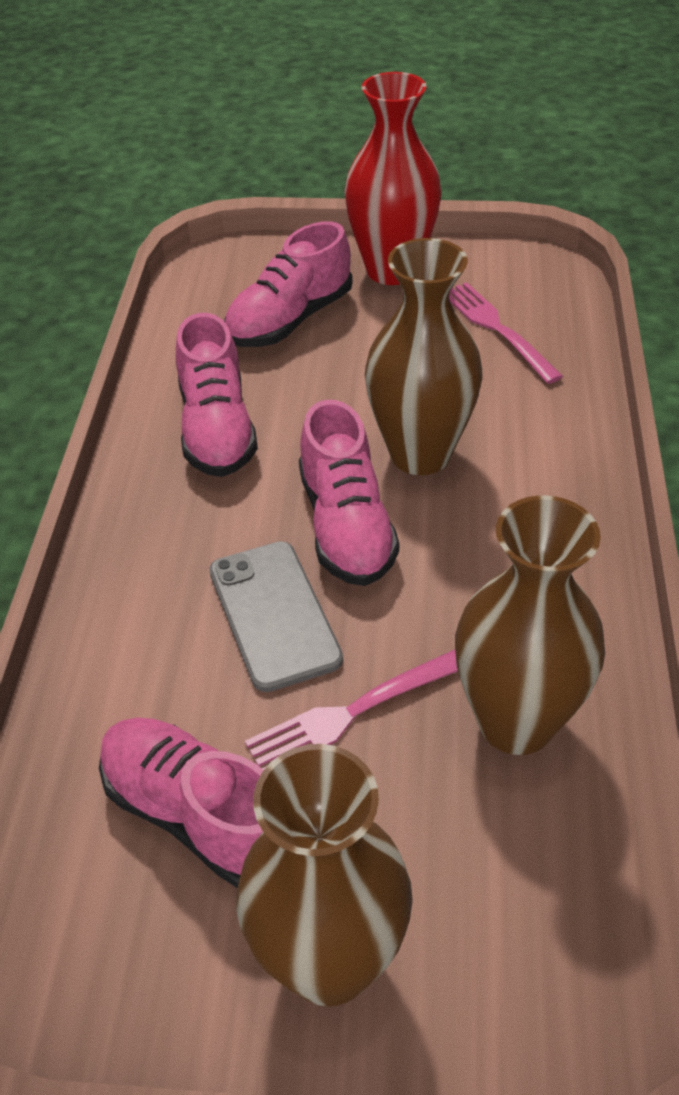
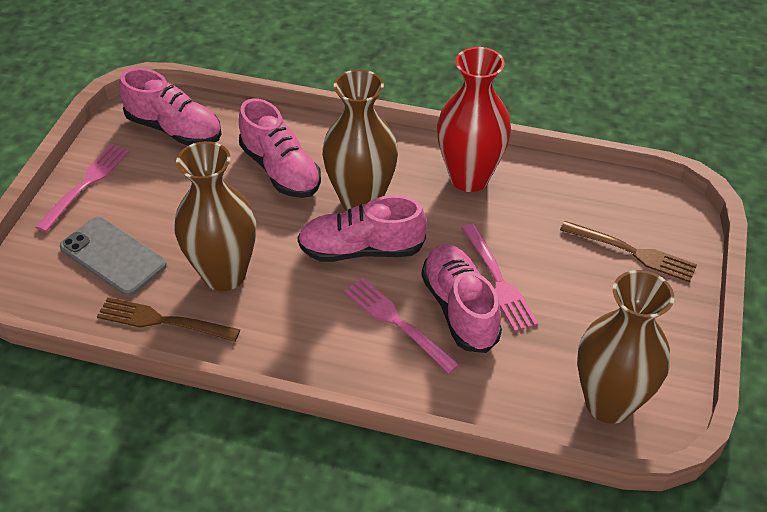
brown fork: none = 0 -> [97,297,240,342] [560,221,697,282] = 2
pink fork: [245,649,458,770] [449,282,563,384] = 2 -> [35,144,130,232] [344,278,460,374] [462,224,538,332] = 3

